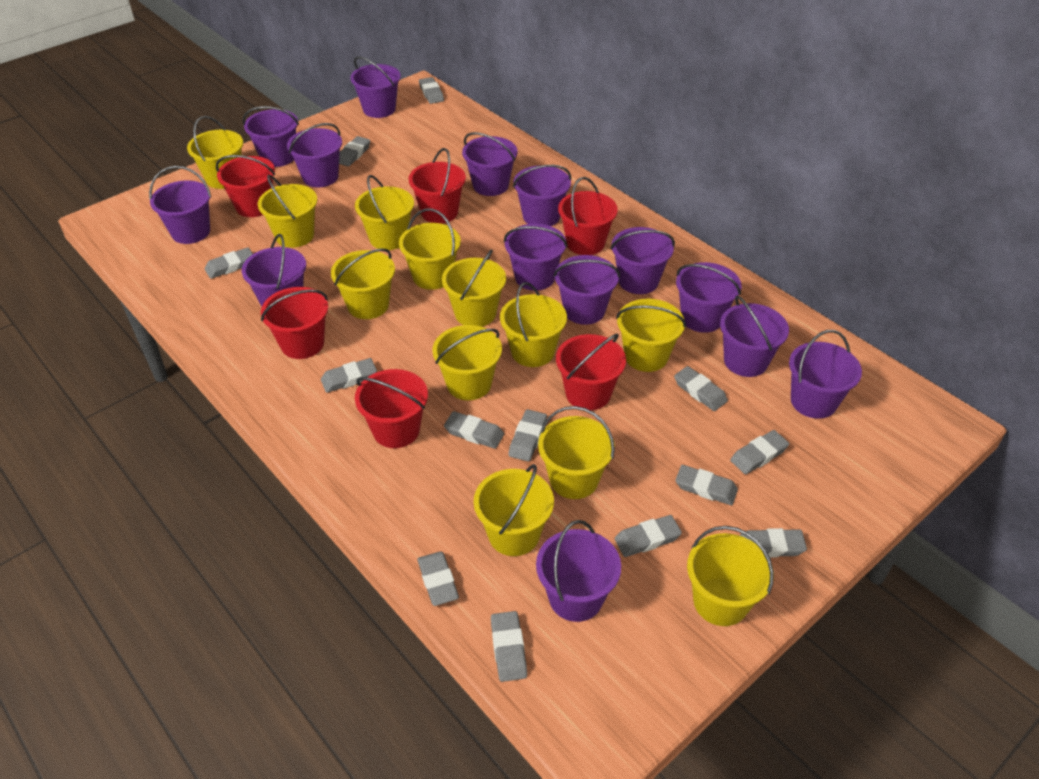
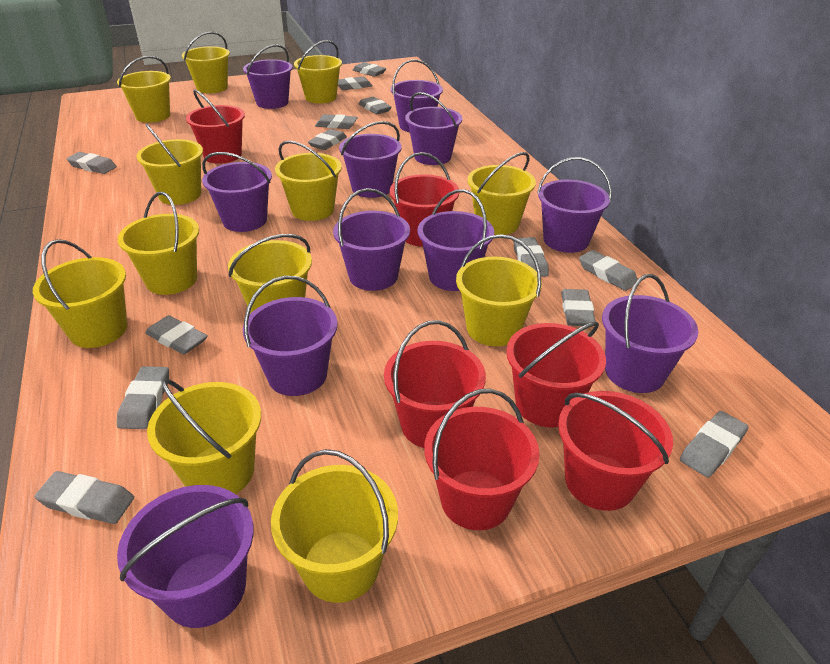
purple bucket: [149,166,211,244] [242,234,306,306] [243,106,299,167] [287,123,342,187] [350,56,401,118] [462,132,517,196] [504,224,567,291] [513,165,571,226] [536,520,621,622] [553,255,620,325] [611,227,675,294] [676,262,741,333] [720,295,789,377] [789,330,862,419] = 14 -> [117,485,254,628] [202,152,272,232] [243,44,293,109] [243,276,338,396] [333,188,410,291] [339,121,401,198] [391,60,443,132] [405,92,462,165] [417,189,494,291] [537,157,612,253] [602,274,698,393] = 11

